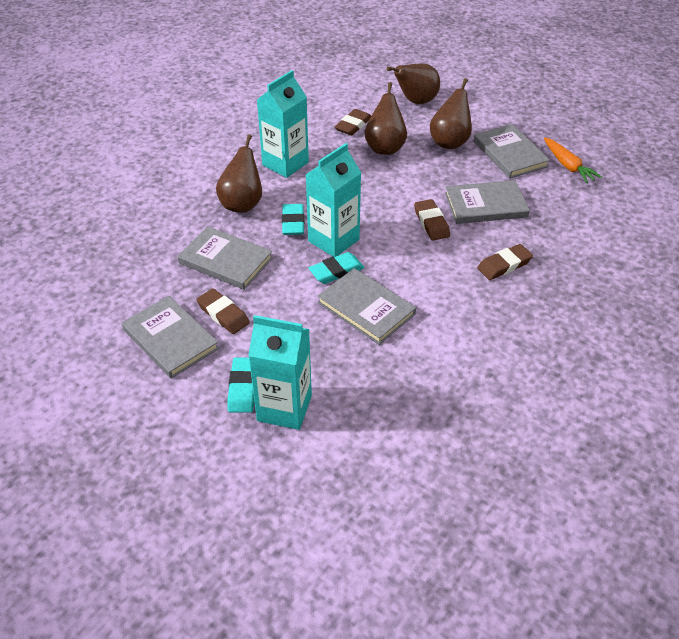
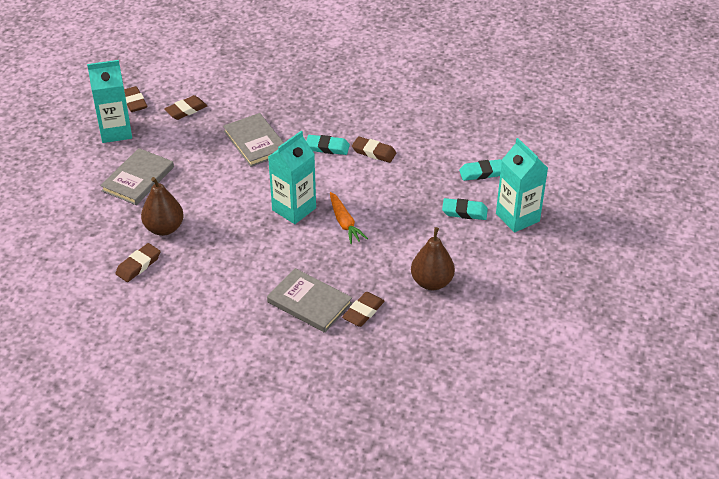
brown eraser: [196,289,250,334] [335,109,371,135] [414,199,450,241] [477,244,533,280] = 4 -> [115,243,161,282] [124,86,147,112] [164,95,207,120] [342,292,385,327] [352,136,396,163] = 5
brown pear: [216,134,262,213] [364,82,407,155] [387,64,440,104] [430,78,472,149] = 4 -> [141,177,184,236] [411,227,455,290] = 2
grey book: [122,296,219,378] [177,226,273,290] [317,268,416,345] [445,180,530,224] [473,124,550,178] = 5 -> [100,148,174,205] [223,113,284,167] [267,268,352,333] = 3

